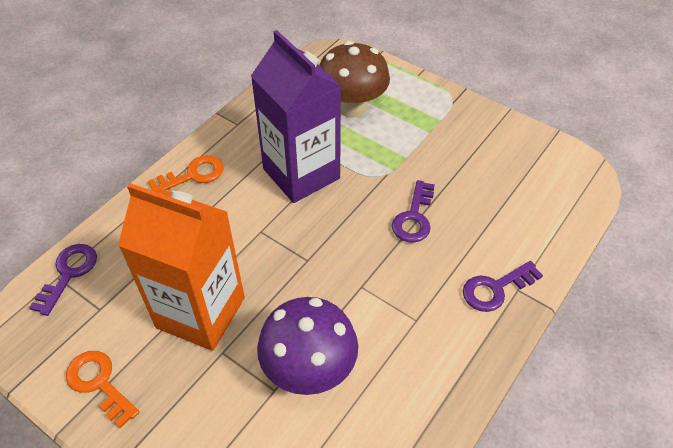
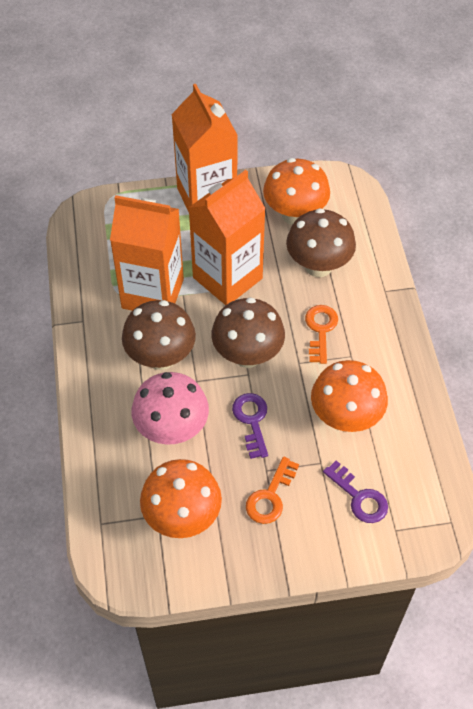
brown mushroom: [319,41,390,118] = 1 -> [122,300,196,370] [211,297,285,368] [286,208,356,277] = 3
orange carton: [118,183,245,351] = 1 -> [110,195,184,311] [171,84,238,212] [189,170,266,305] = 3
orange mushroom: none = 0 -> [140,459,222,538] [263,158,330,225] [311,360,388,432] = 3
pink mushroom: none = 0 -> [132,372,209,445] = 1
purple carton: [251,30,341,203] = 1 -> none = 0
purple key: [29,244,97,316] [392,180,435,243] [463,261,543,312] = 3 -> [232,393,268,459] [323,461,388,523] = 2
purple mushroom: [257,297,358,395] = 1 -> none = 0

